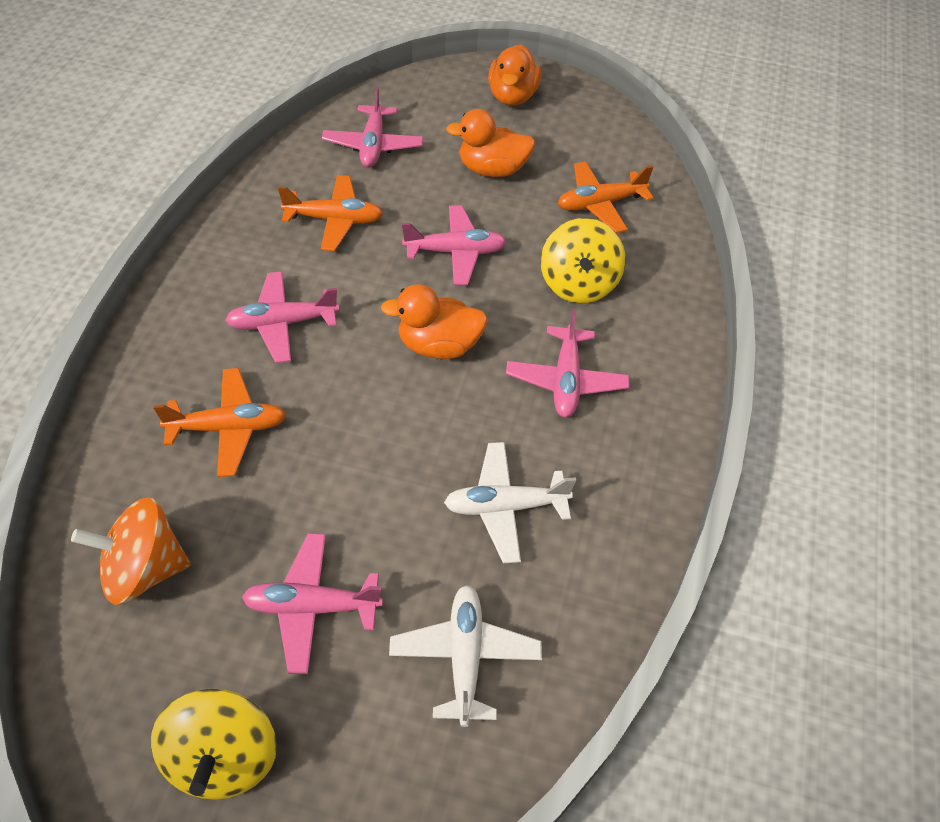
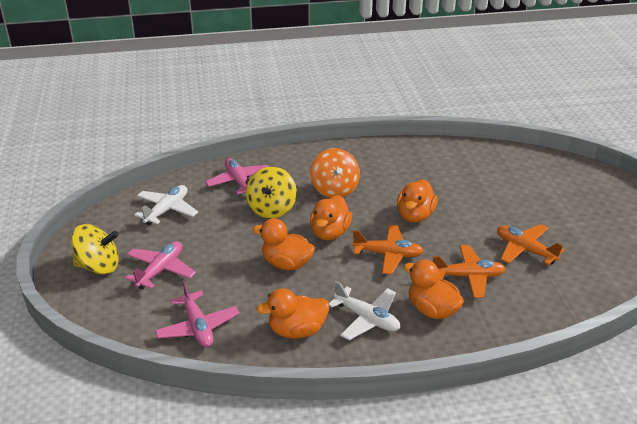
orange duck: [381,284,488,359] [446,109,535,177] [488,44,541,105] = 3 -> [253,218,315,270] [257,288,329,338] [310,195,352,240] [397,179,438,223] [404,260,464,319] = 5
pink plane: [225,271,339,363] [242,533,383,674] [322,86,423,168] [402,205,507,285] [506,308,630,418] = 5 -> [125,241,196,290] [155,280,239,347] [205,158,269,195] = 3

